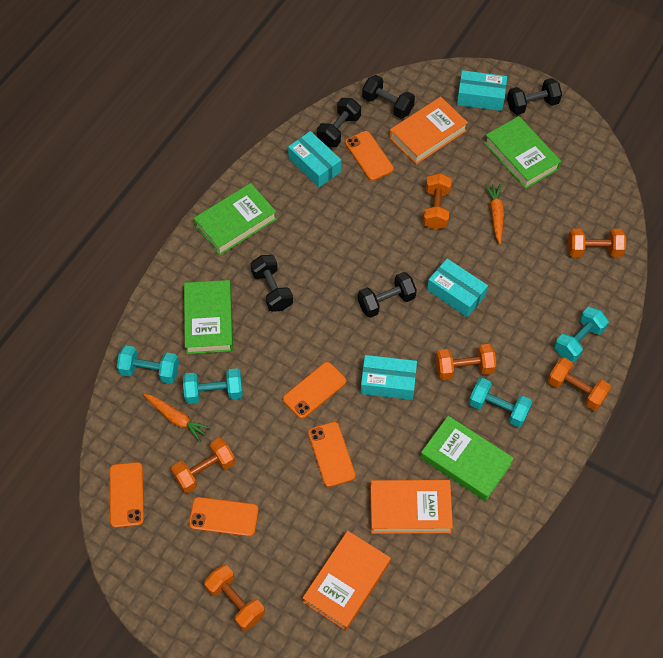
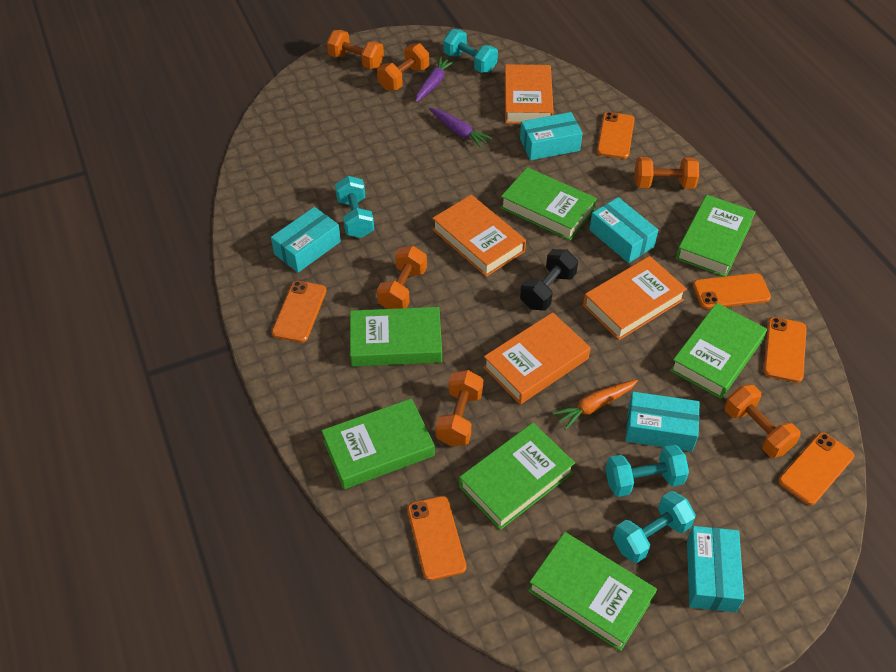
black dumbbell: [251,255,293,312] [317,98,361,147] [358,272,417,318] [362,75,415,119] [507,78,562,115] = 5 -> [520,249,578,310] = 1
green book: [184,280,233,354] [194,183,277,255] [420,416,514,501] [484,116,561,189] = 4 -> [322,398,435,489] [350,307,442,367] [459,423,575,530] [500,167,597,240] [528,532,657,651] [670,303,767,399] [676,195,756,277] = 7
orange book: [303,531,391,631] [370,480,453,534] [389,97,468,164] = 3 -> [432,195,526,277] [483,312,591,404] [505,64,554,124] [583,256,687,340] = 4
orange carrot: [143,394,211,442] [485,183,504,244] = 2 -> [553,380,638,430] = 1
orange phone: [110,462,144,528] [189,497,259,537] [283,362,346,419] [308,422,356,487] [345,131,394,181] = 5 -> [272,281,326,342] [407,496,466,581] [597,112,634,159] [693,273,771,309] [764,317,806,382] [779,432,854,505] = 6
purple carrot: none = 0 -> [415,56,456,102] [429,108,492,148] = 2
turquoise box: [288,131,341,188] [361,355,417,400] [427,258,488,317] [457,70,507,111] = 4 -> [271,207,341,273] [520,112,583,160] [589,197,658,263] [626,392,700,451] [687,526,744,612] = 5

